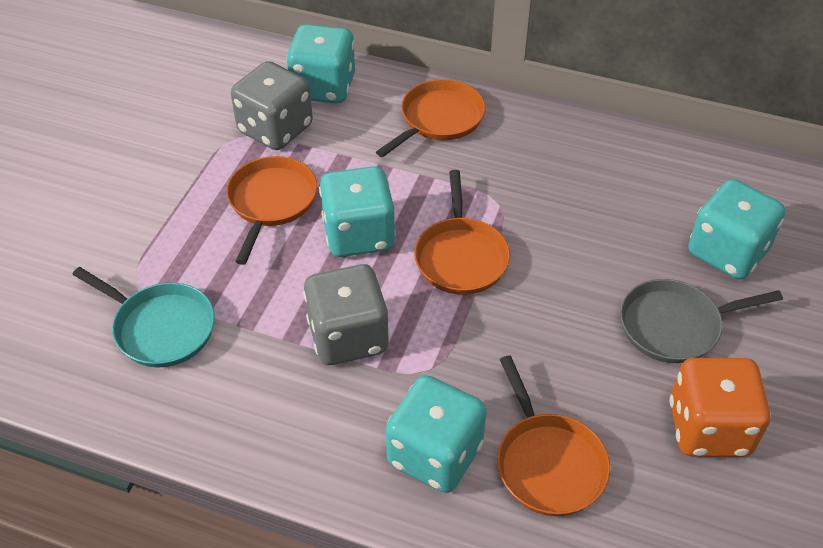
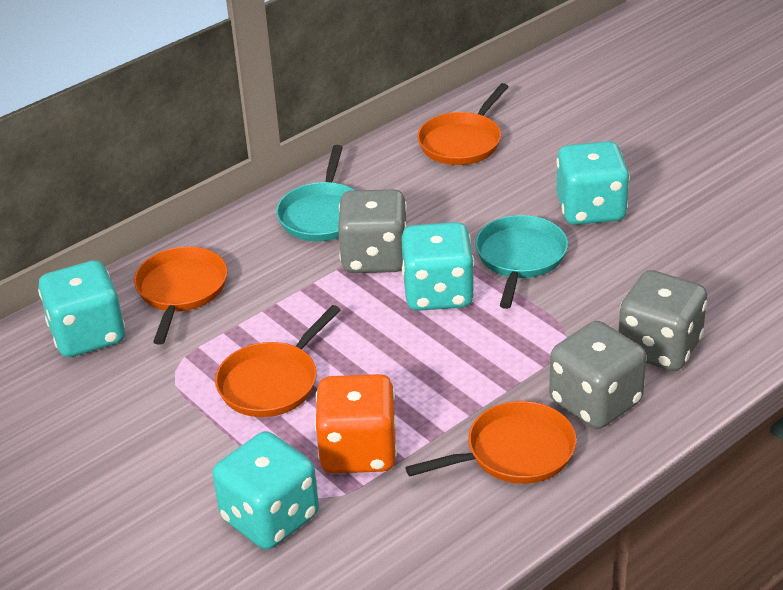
grey dice: [231,61,313,150] [303,264,389,365] = 2 -> [338,189,407,273] [549,321,647,429] [618,270,707,371] = 3
grey pan: [620,279,783,363] = 1 -> none = 0
turquoise pan: [72,267,215,368] = 1 -> [276,145,354,241] [475,215,568,309] = 2

